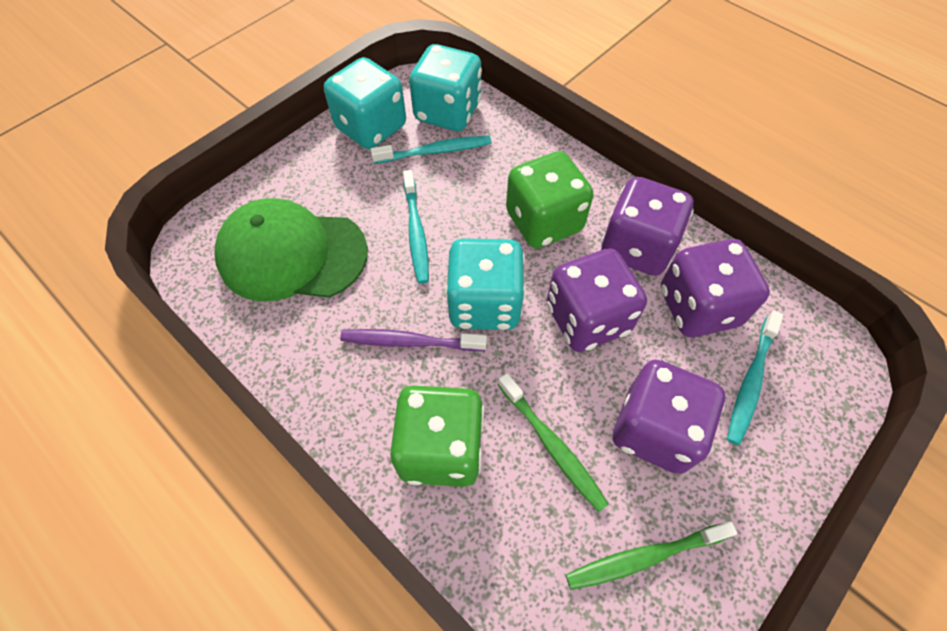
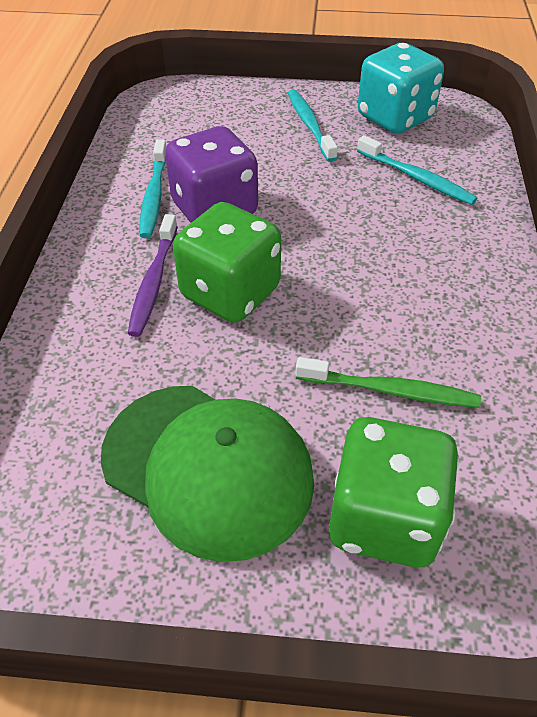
green toothbrush: [498,373,609,512] [566,521,737,590] = 2 -> [296,357,481,408] = 1
purple dice: [547,248,647,352] [601,177,694,276] [613,360,725,474] [661,239,770,337] = 4 -> [165,126,258,223] = 1
turquoise dice: [324,57,406,149] [409,44,482,131] [445,238,525,330] = 3 -> [358,43,444,134] = 1

